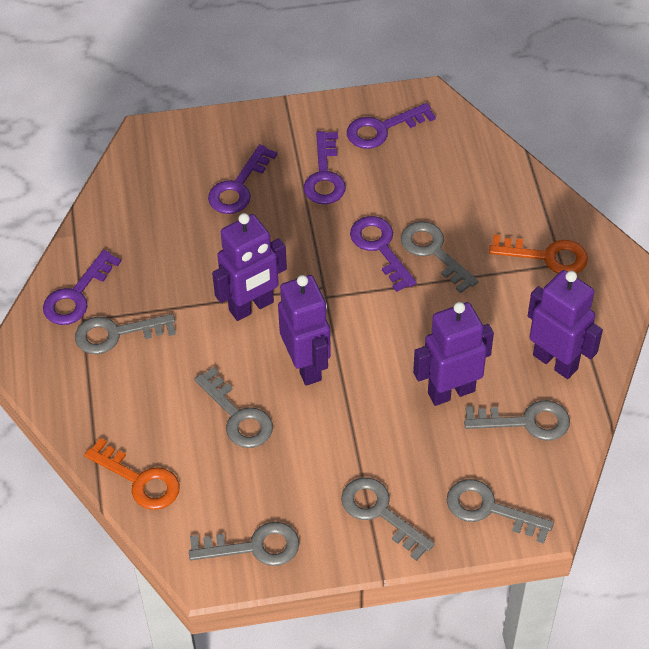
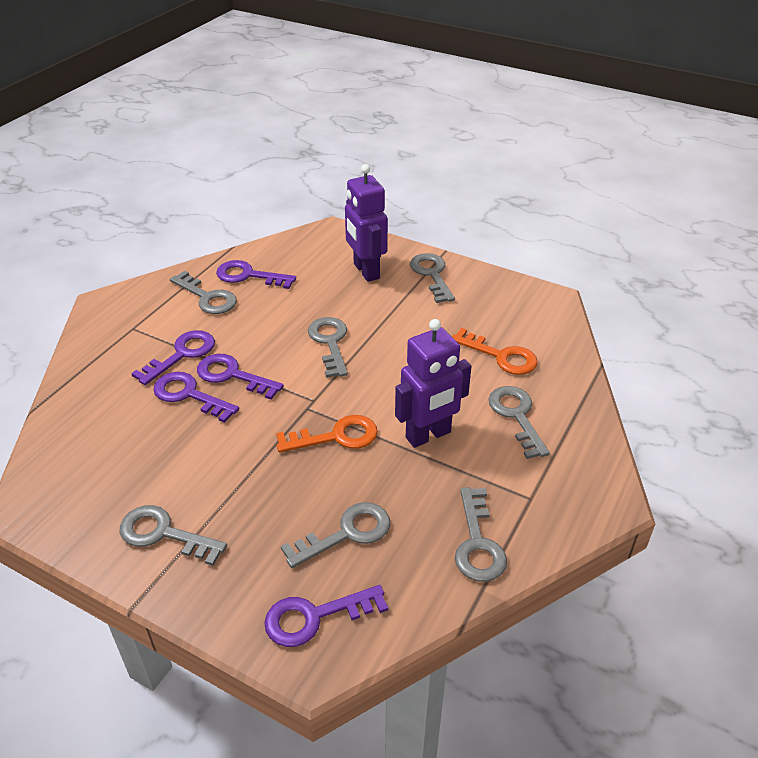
purple robot: [212,213,287,321] [278,275,331,385] [413,302,494,406] [528,270,603,379] = 4 -> [345,164,388,282] [395,319,471,448] = 2

